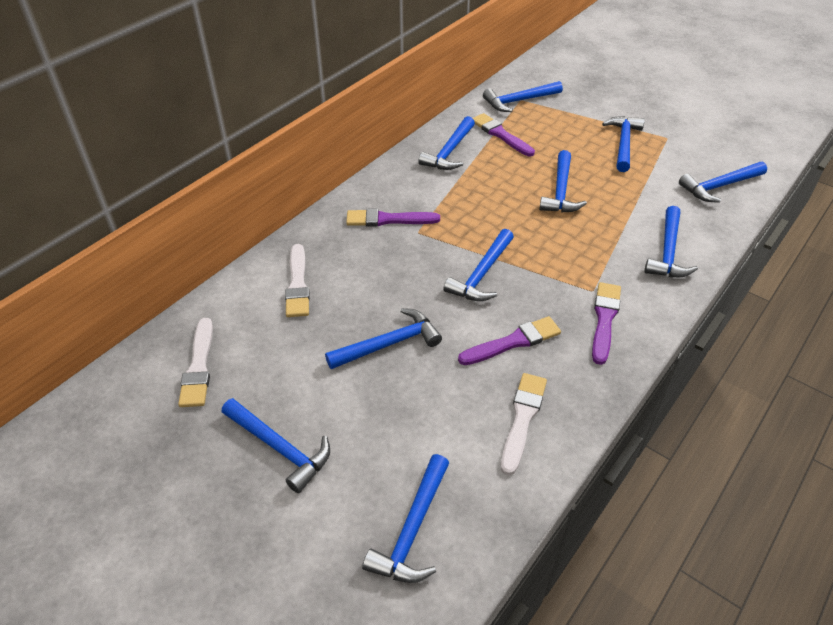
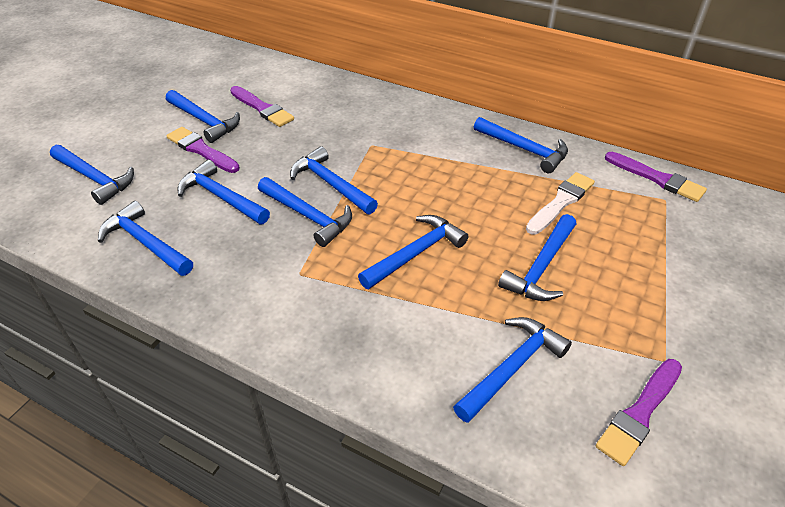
white brush: [178,318,213,407] [285,244,310,317] [501,373,547,475] = 3 -> [526,172,595,234] = 1

